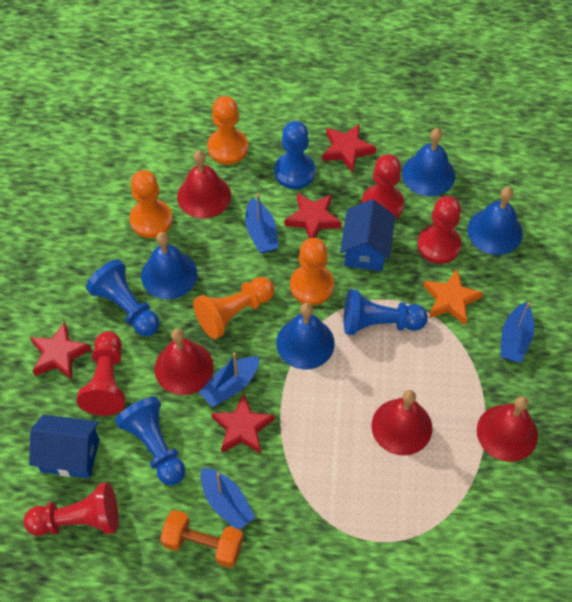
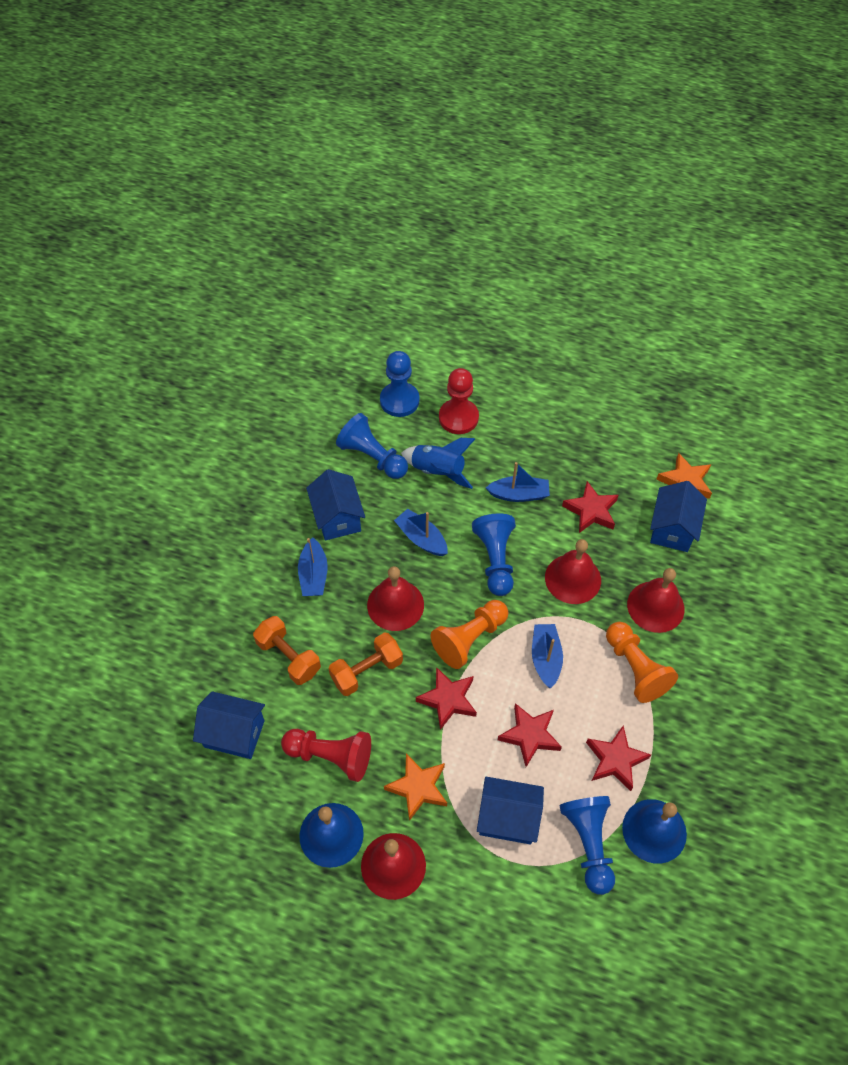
blue bell: [141,232,197,299] [276,303,335,369] [402,128,455,196] [468,187,523,255] = 4 -> [299,803,364,868] [622,799,687,864] = 2
blue house: [29,415,99,478] [340,199,395,271] = 2 -> [193,691,265,759] [306,469,365,541] [477,777,544,844] [650,481,707,552] = 4
blue rocket: none = 0 -> [401,438,475,489] = 1
orange dumbbell: [160,510,243,568] = 1 -> [253,616,321,685] [328,632,403,696] = 2
orange pawn: [129,170,173,238] [193,277,274,339] [207,96,248,164] [290,238,334,305] = 4 -> [431,600,509,669] [606,622,678,703] = 2
orange star: [423,269,483,325] = 1 -> [384,754,447,821] [656,453,712,499] = 2
red pawn: [23,482,119,536] [77,331,126,416] [362,154,404,219] [417,196,461,264] = 4 -> [281,729,371,782] [439,368,479,434] = 2

